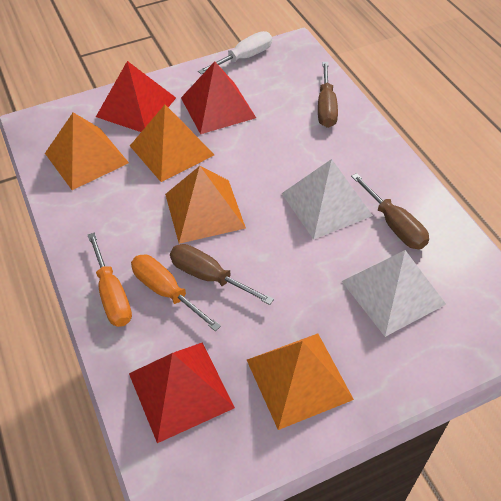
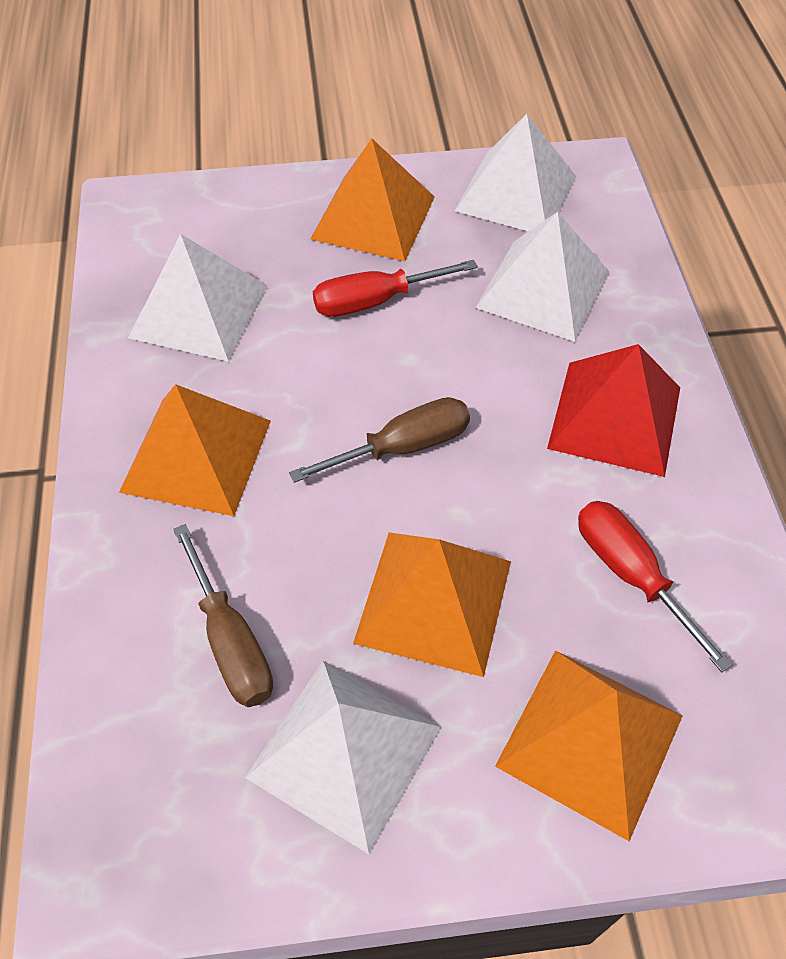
brown screwdriver: [170,244,274,305] [318,62,338,128] [351,173,429,249] = 3 -> [173,524,273,707] [289,397,470,483] = 2
orange screwdriver: [88,233,132,327] [131,254,221,331] = 2 -> none = 0
red pyramid: [96,61,176,132] [129,342,235,443] [181,61,256,134] = 3 -> [547,344,680,477] = 1
red screwdriver: none = 0 -> [313,260,478,317] [578,501,733,672] = 2
white pyramid: [281,159,373,240] [342,250,446,337] = 2 -> [128,234,268,362] [245,661,441,854] [455,114,576,232] [475,212,610,342] = 4
white screwdriver: [198,31,272,74] = 1 -> none = 0

